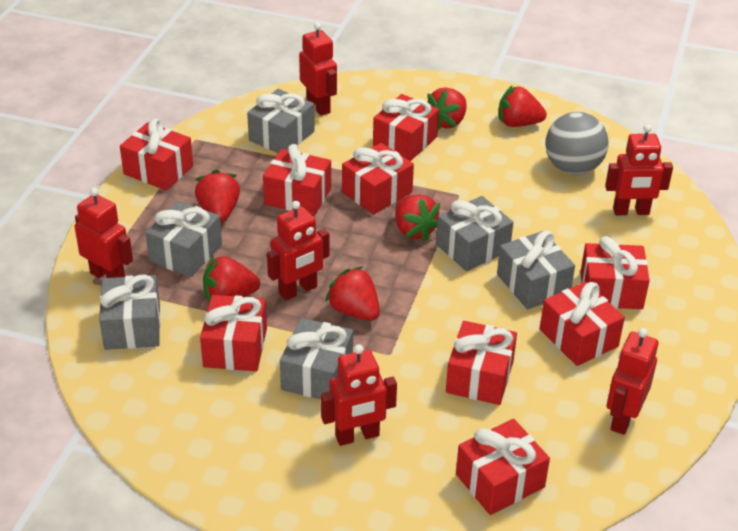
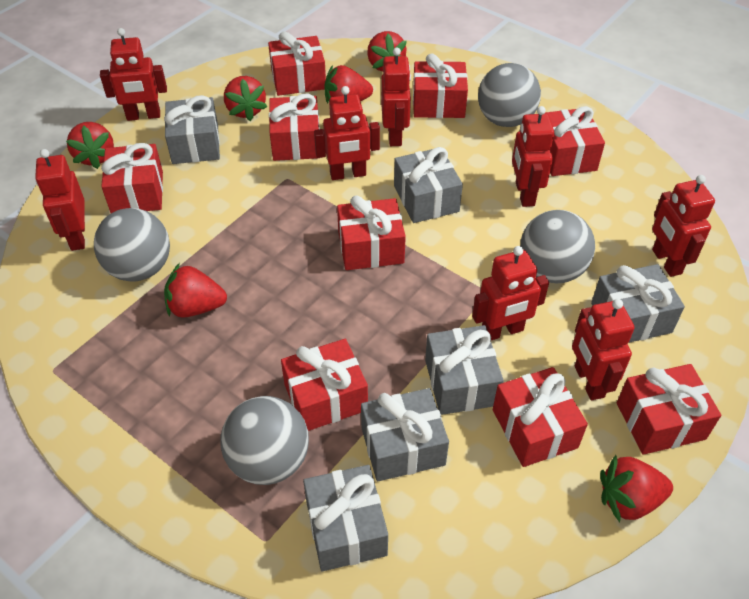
grey ball: [545,112,609,175] = 1 -> [94,208,170,281] [220,396,309,485] [478,63,541,127] [520,210,595,283] = 4
red robot: [74,188,133,278] [267,201,329,300] [299,22,337,116] [321,344,397,446] [605,124,673,215] [607,328,658,435] = 6 -> [35,149,85,251] [100,28,167,121] [314,86,380,180] [381,47,411,146] [472,246,549,340] [512,106,554,207] [572,299,635,400] [652,175,715,277] = 8

